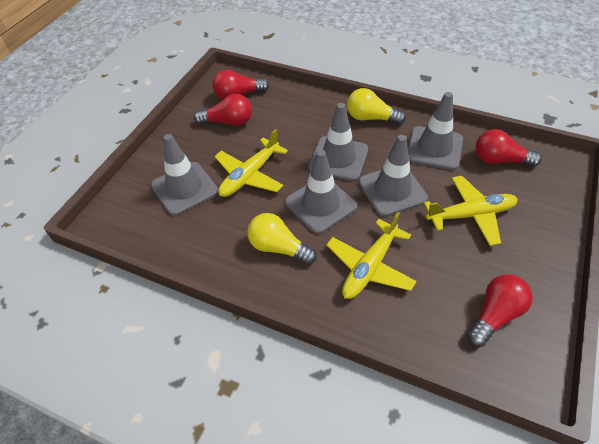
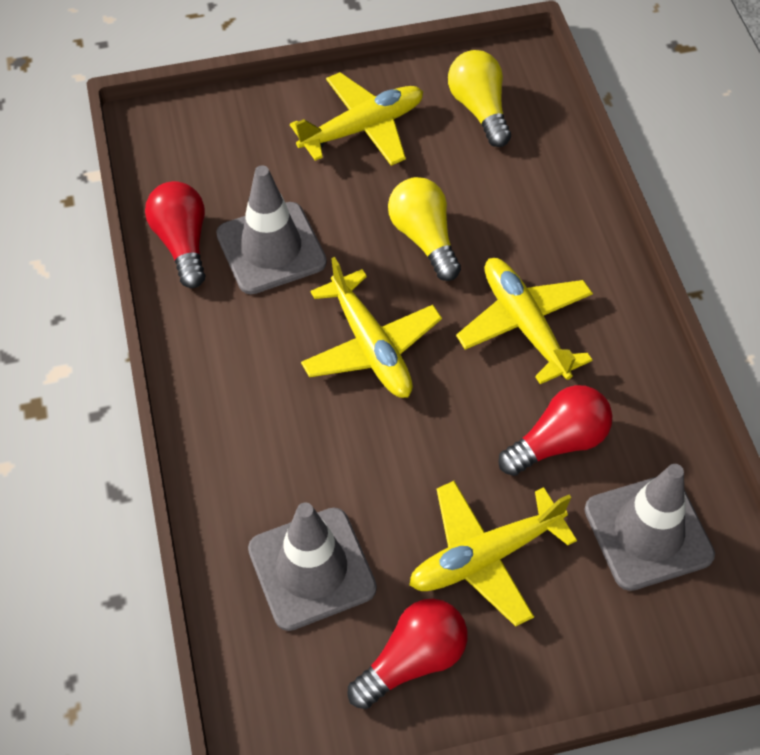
grey traffic cone: [151,134,218,216] [285,150,357,234] [308,103,368,181] [359,135,428,217] [408,92,463,170] = 5 -> [216,165,327,294] [248,502,377,631] [584,464,715,591] = 3
red light bulb: [194,94,252,126] [213,70,269,100] [467,274,533,347] [475,129,542,167] = 4 -> [145,181,206,288] [348,599,467,709] [498,385,612,476] = 3
yellow plane: [215,129,288,197] [326,212,417,299] [424,176,518,246] = 3 -> [290,72,423,166] [301,257,442,398] [409,481,577,627] [456,258,593,384] = 4

